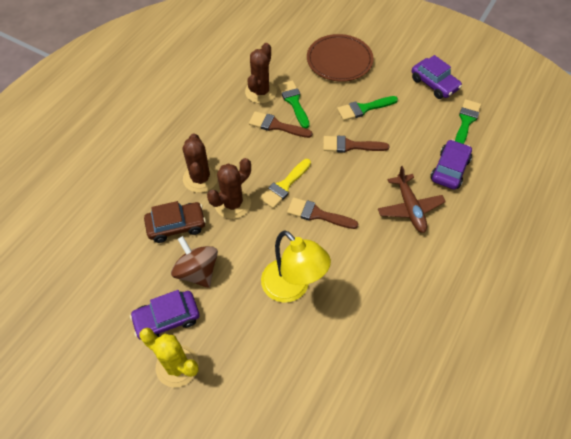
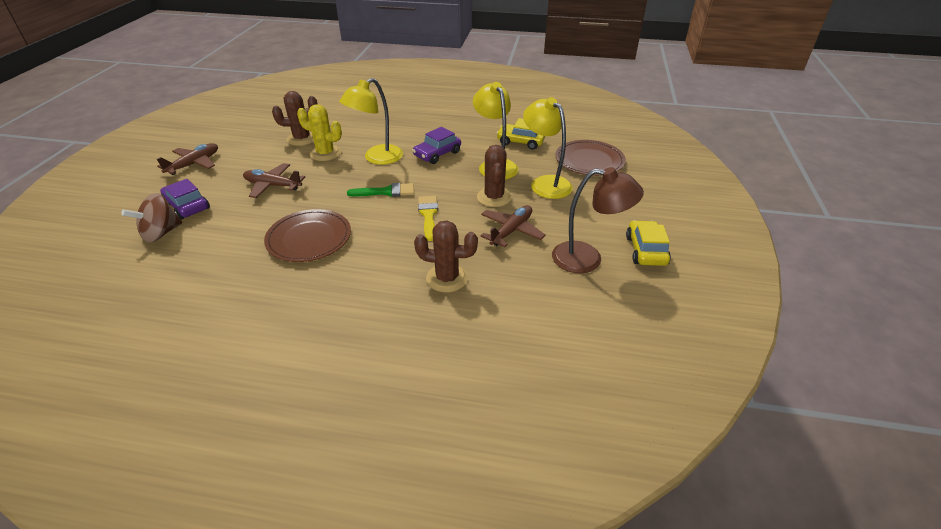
brown brush: [249,111,313,138] [287,197,358,229] [323,136,389,153] = 3 -> none = 0
brown car: [144,201,206,243] = 1 -> none = 0
brown lamp: none = 0 -> [552,167,644,273] = 1
brown plane: [378,166,446,233] = 1 -> [157,143,218,175] [243,163,305,198] [480,205,546,247] = 3
brown plate: [307,34,374,82] = 1 -> [264,209,351,262] [555,140,626,176] = 2
green brush: [278,81,310,128] [337,96,398,121] [455,99,481,144] = 3 -> [347,183,414,197] = 1
purple car: [130,290,199,340] [412,55,462,99] [430,140,472,189] = 3 -> [160,179,210,220] [412,127,461,164] = 2
yellow car: none = 0 -> [496,118,546,150] [626,220,671,266] = 2
yellow lamp: [261,230,331,303] = 1 -> [339,78,403,165] [473,82,519,180] [523,97,573,199] = 3

